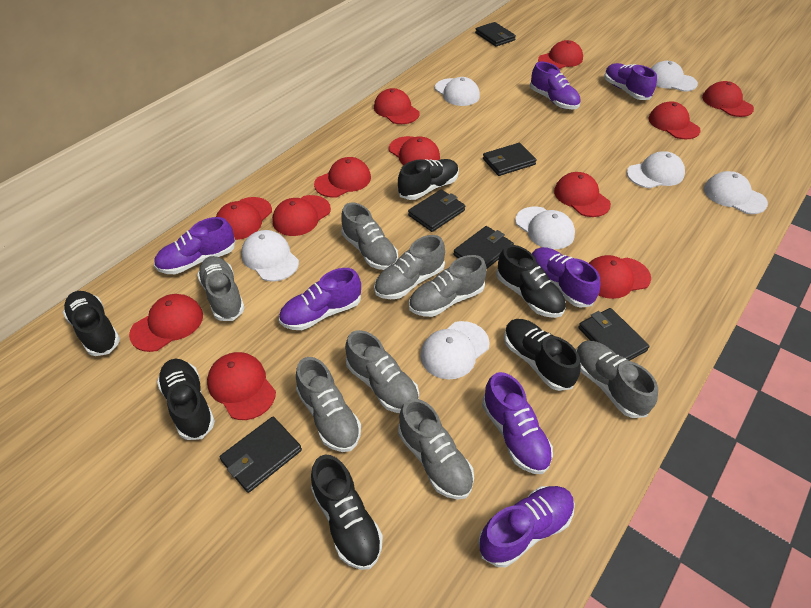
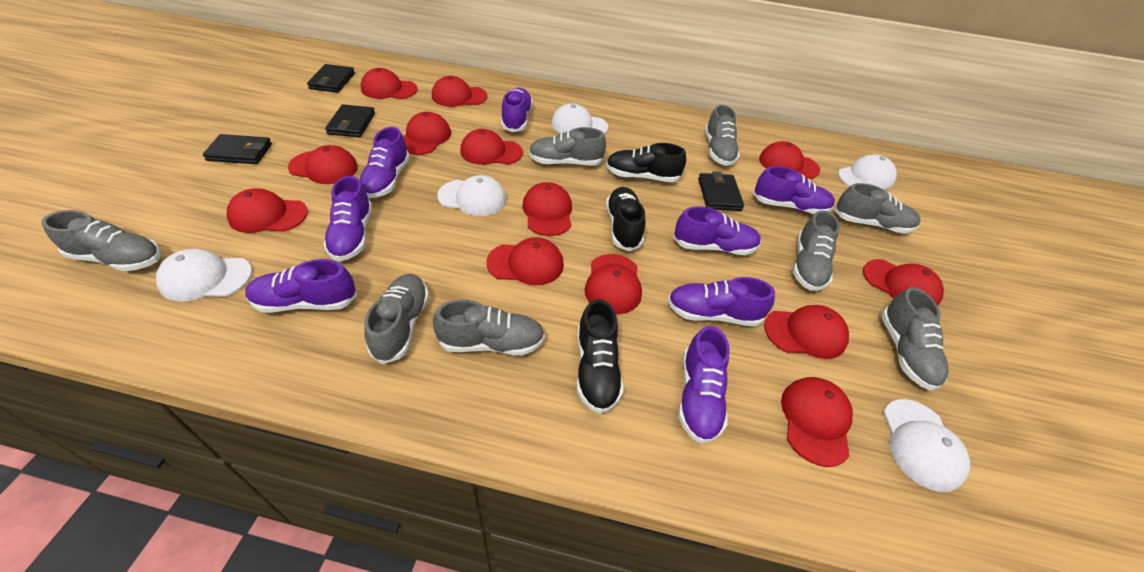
black shoe: [63,291,120,356] [157,359,215,440] [311,454,383,570] [398,159,459,200] [496,245,566,318] [504,319,581,391] = 6 -> [577,299,624,414] [606,143,686,182] [606,187,645,251] = 3
black wallet: [220,417,302,493] [408,189,465,232] [454,226,514,268] [475,22,516,47] [483,143,537,176] [578,308,650,361] = 6 -> [203,134,272,164] [307,64,355,93] [325,104,375,137] [698,172,744,211] = 4
purple shoe: [154,217,235,274] [279,268,361,330] [478,486,575,567] [482,372,553,474] [530,62,581,109] [532,247,601,308] [604,63,657,100] = 7 -> [245,259,357,313] [323,176,372,261] [360,127,410,198] [501,88,533,132] [667,277,775,326] [673,207,761,255] [678,326,730,444] [753,166,835,214] = 8
red cap: [129,294,203,352] [207,352,276,420] [216,197,272,240] [272,195,331,236] [314,157,371,198] [374,88,419,124] [389,136,440,165] [538,40,583,69] [554,172,611,217] [589,255,651,299] [649,101,700,139] [702,81,754,117] = 12 -> [226,188,308,233] [288,145,358,184] [361,68,417,99] [403,112,451,155] [432,76,488,107] [460,129,523,165] [486,237,564,285] [522,182,572,236] [585,254,642,314] [759,141,820,179] [764,305,849,359] [781,377,853,467] [863,259,944,306] = 13
white cap: [241,230,299,281] [420,321,490,380] [435,77,480,106] [515,207,575,249] [627,151,685,188] [650,61,698,92] [704,171,768,214] = 7 -> [156,249,252,302] [437,175,506,216] [551,103,608,134] [838,155,897,189] [883,399,970,492] = 5

